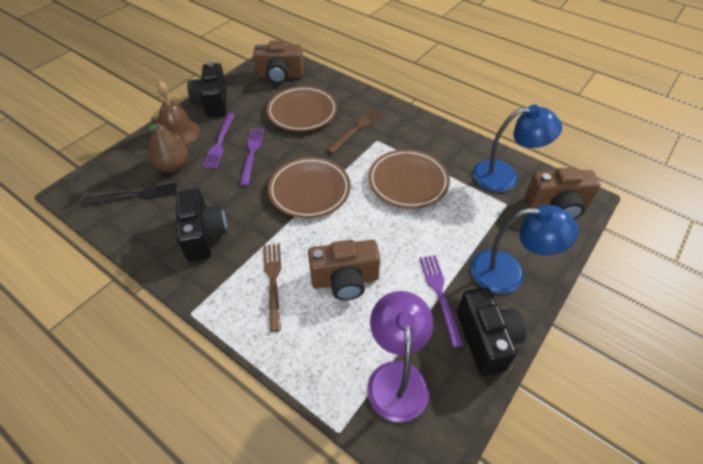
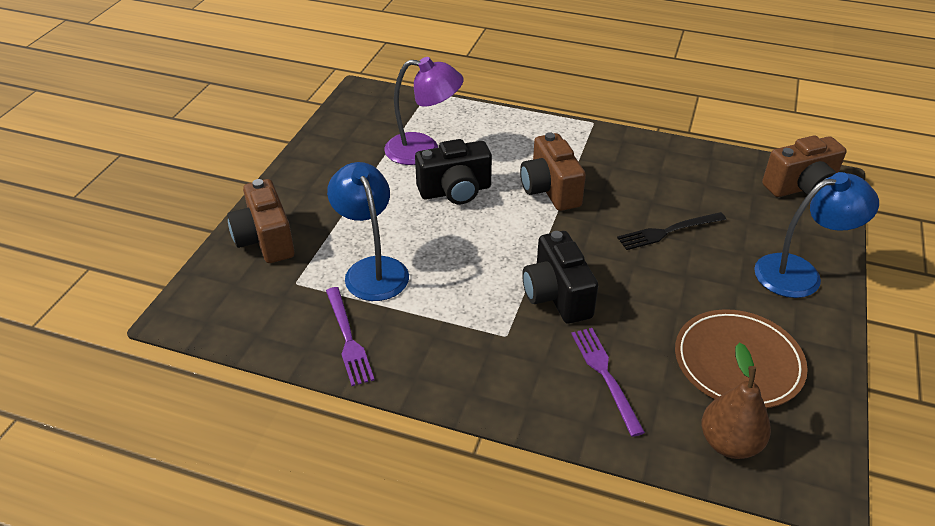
black camera: [176,189,227,261] [187,62,226,117] [457,287,526,376] = 3 -> [415,139,492,204] [522,231,598,324] = 2
brown bell: [156,81,200,145] = 1 -> none = 0
brown fork: [263,243,281,332] [326,109,382,153] = 2 -> none = 0
brown plate: [266,86,338,132] [268,157,351,218] [368,149,450,209] = 3 -> [675,309,808,408] = 1
purple fork: [203,113,235,169] [240,129,264,186] [419,255,464,347] = 3 -> [326,287,375,386] [571,328,645,437] = 2

